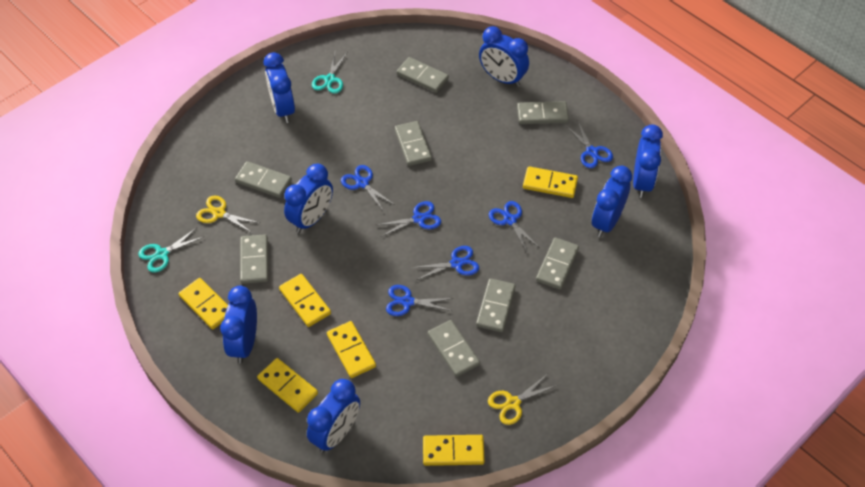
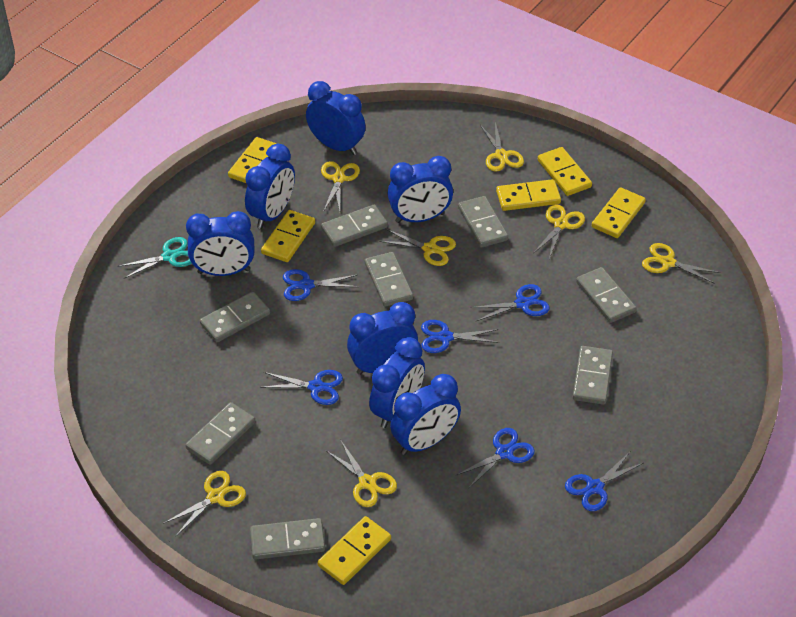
turquoise scissors: [138,228,203,273] [312,53,347,94] = 2 -> [118,237,192,279] = 1
yellow scissors: [196,196,260,233] [488,375,558,425] = 2 -> [163,471,246,536] [321,161,360,212] [325,441,397,507] [379,229,456,266] [480,122,524,172] [533,205,585,259] [642,243,720,284] = 7

